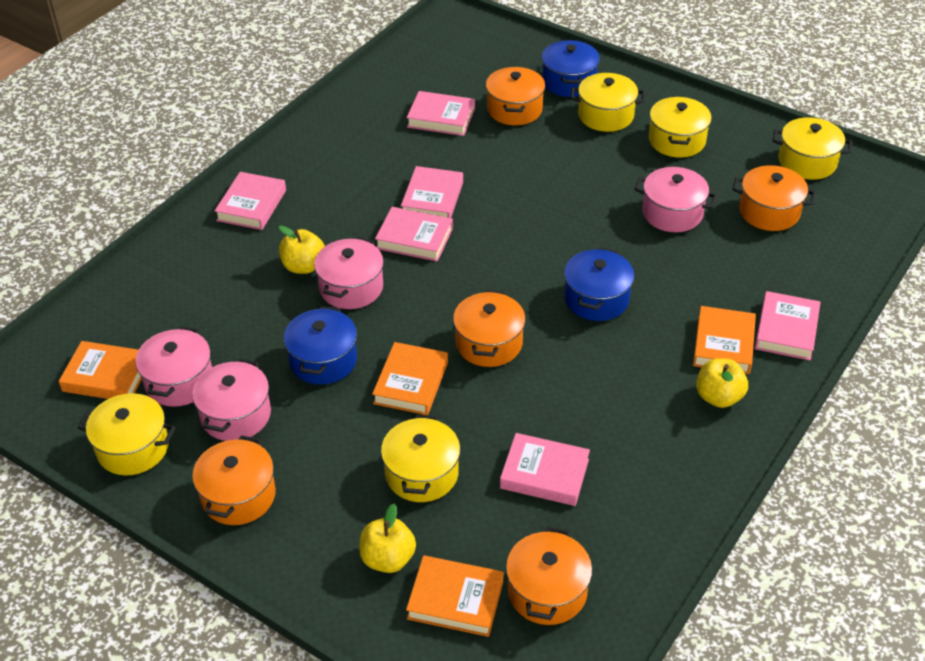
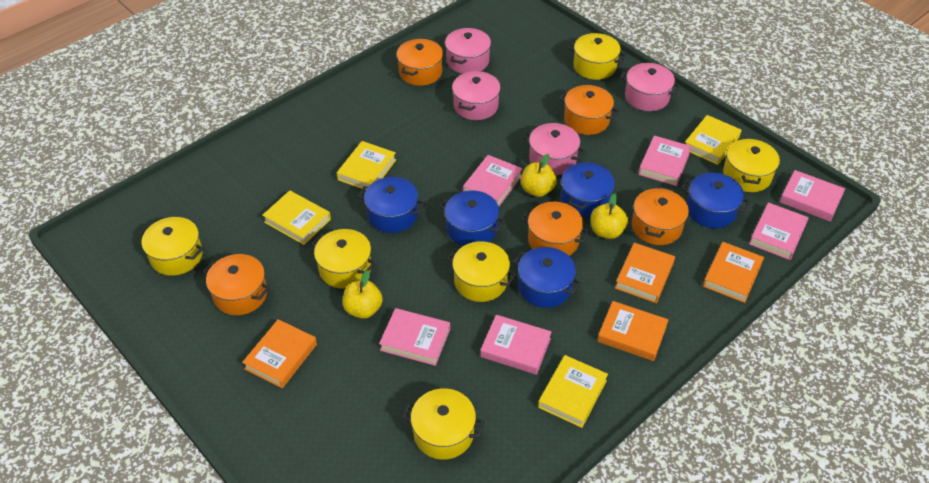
blue pot: [284,306,357,385] [542,40,600,97] [564,247,634,321] = 3 -> [358,177,425,233] [439,191,505,246] [512,247,581,308] [561,161,615,218] [682,173,750,228] = 5
yellow book: none = 0 -> [262,191,331,245] [337,141,396,190] [538,355,608,428] [685,115,742,165] = 4
yellow pot: [78,393,176,475] [381,414,460,502] [571,73,645,132] [649,96,712,158] [773,117,852,180] = 5 -> [139,217,204,276] [311,229,376,289] [402,388,485,460] [447,241,516,302] [568,33,626,80] [723,137,780,192] = 6

